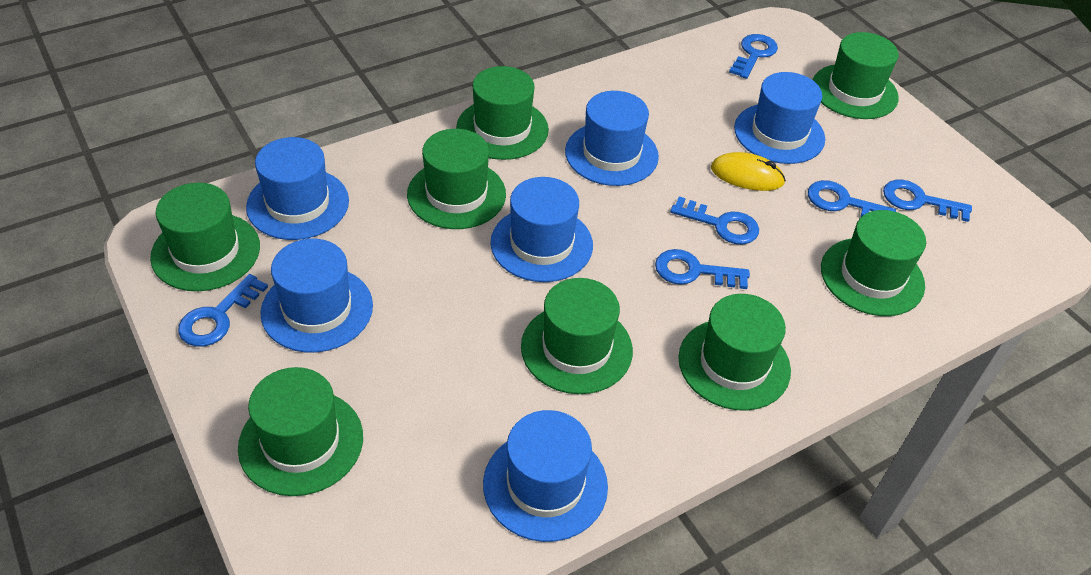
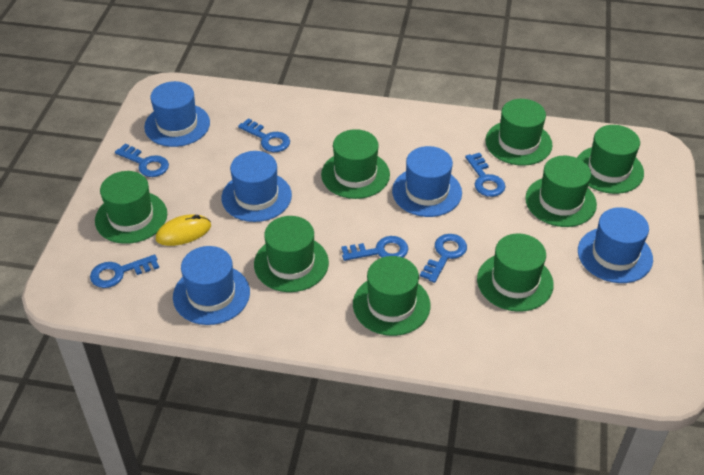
blue hat: [246,137,349,240] [260,239,373,353] [483,410,608,542] [491,177,593,282] [565,91,659,186] [734,72,825,164] = 6 -> [144,81,210,147] [173,246,250,325] [222,151,292,222] [392,146,462,217] [578,207,653,283] = 5

